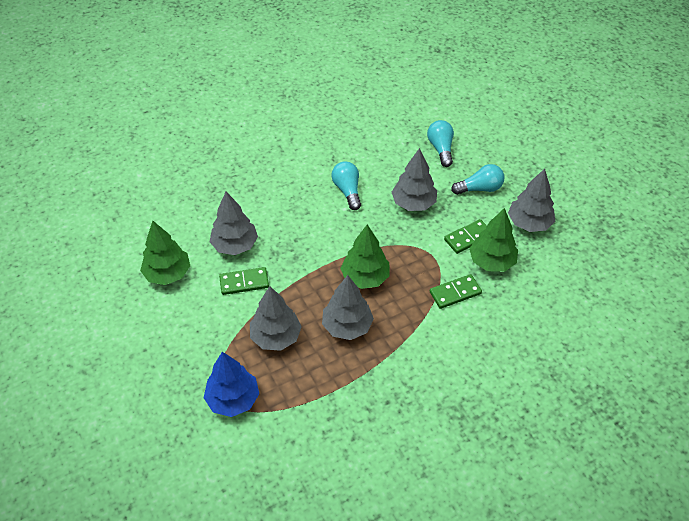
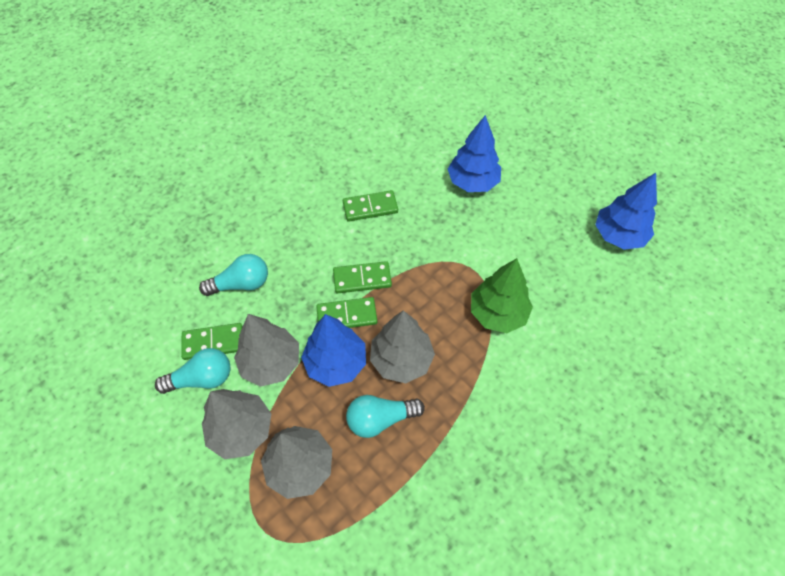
blue tree: [204,352,259,417] = 1 -> [301,314,366,387] [448,115,501,192] [595,173,657,250] = 3
green domino: [219,267,269,295] [430,274,482,309] [444,219,487,254] = 3 -> [181,323,243,360] [316,297,377,328] [333,261,392,293] [343,190,398,222] = 4
green tree: [140,221,190,285] [340,225,390,289] [469,208,518,272] = 3 -> [471,258,533,333] = 1
grey tree: [210,192,258,255] [250,286,302,351] [322,275,374,340] [392,148,437,211] [508,169,555,232] = 5 -> [202,389,271,459] [234,314,299,387] [261,426,332,499] [370,310,435,383] = 4

